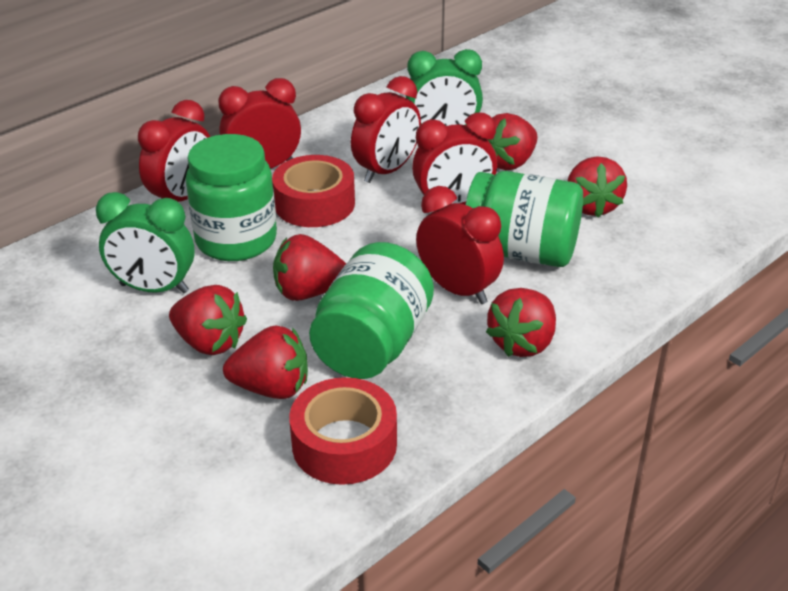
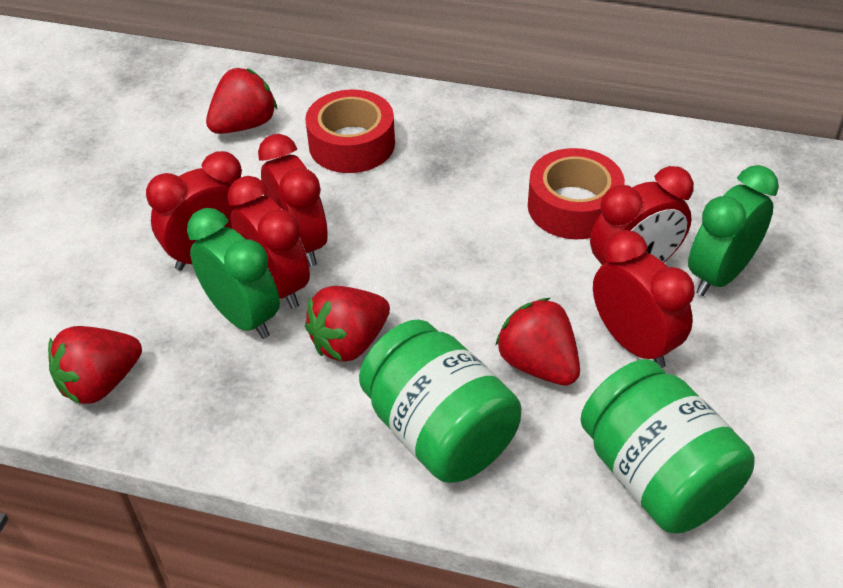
green jar: [186,134,277,261] [309,242,434,379] [465,171,583,267] = 3 -> [359,319,521,483] [580,359,755,533] = 2
red strawberry: [169,285,247,355] [223,325,308,399] [273,234,346,301] [486,288,556,357] [488,113,538,170] [568,156,627,217] = 6 -> [48,326,142,404] [206,68,277,134] [305,286,390,362] [495,298,580,386] = 4

